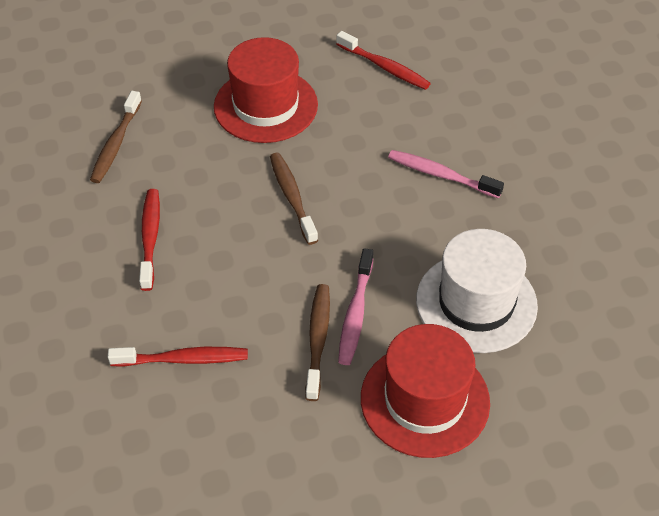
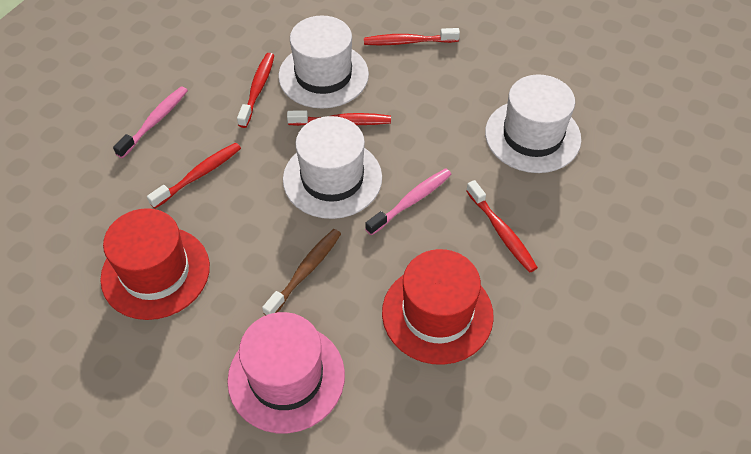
brown toothbrush: [90,91,142,183] [270,153,318,245] [305,284,330,401] = 3 -> [262,229,341,315] = 1
pink hat: none = 0 -> [227,312,345,433] = 1
red toothbrush: [108,347,248,367] [139,189,160,291] [336,31,431,90] = 3 -> [147,142,241,209] [237,53,274,128] [287,110,391,126] [364,28,460,45] [466,180,538,273] = 5
white hat: [416,229,538,353] = 1 -> [278,16,369,109] [283,116,382,219] [485,75,581,173] = 3

